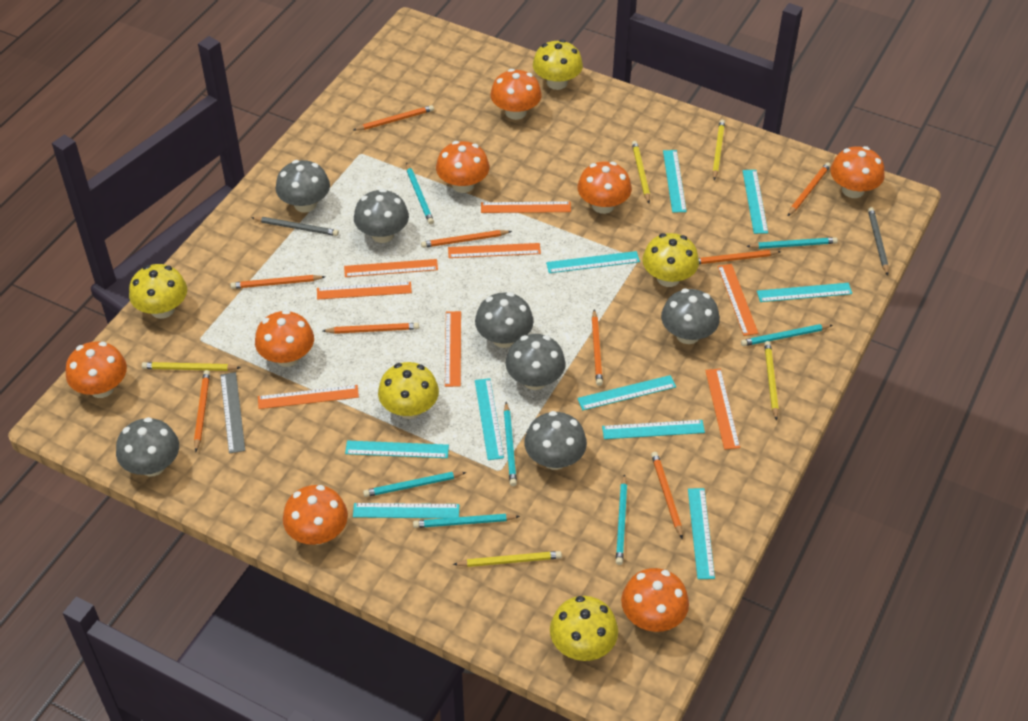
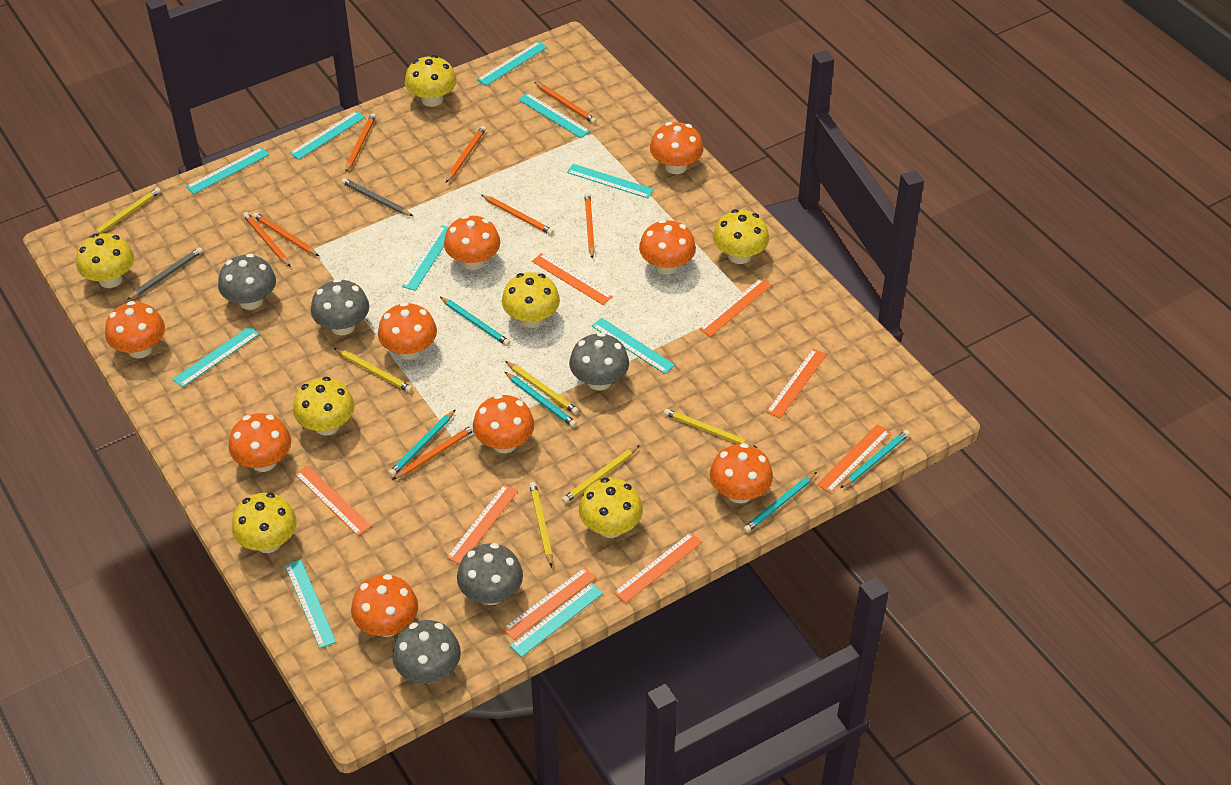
grey mushroom: [116,417,179,476] [276,160,330,213] [354,189,409,243] [475,292,534,348] [506,334,565,390] [524,411,587,470] [661,289,720,344] = 7 -> [218,254,276,310] [311,278,369,336] [392,620,461,683] [457,543,523,605] [569,332,629,391] = 5
grey ruler: [220,372,245,454] = 1 -> none = 0
orange mushroom: [66,341,127,398] [255,310,314,367] [283,485,348,545] [436,141,489,193] [490,69,542,120] [577,162,632,214] [621,568,689,632] [830,146,884,198] = 8 -> [105,301,165,358] [229,413,291,472] [351,574,418,637] [378,302,437,360] [444,215,500,270] [473,394,534,453] [639,219,696,275] [650,122,704,174] [710,443,773,504] = 9
orange pencil: [194,370,210,452] [230,275,325,289] [323,323,419,334] [353,105,434,130] [421,230,512,248] [592,309,603,386] [651,452,683,539] [698,250,781,264] [788,162,831,216] = 9 -> [243,212,291,267] [253,212,319,256] [345,113,376,172] [392,425,473,480] [446,126,486,183] [481,195,554,235] [535,82,597,124] [585,193,595,259] = 8
turquoise pencil: [363,472,467,497] [406,163,434,224] [413,514,520,528] [504,402,517,486] [616,474,627,565] [741,324,832,346] [746,237,838,249] = 7 -> [389,409,456,477] [440,297,510,346] [505,372,577,427] [743,472,817,533] [840,430,910,488] = 5
yellow mushroom: [129,264,187,319] [378,362,439,419] [533,39,583,90] [550,596,618,661] [642,233,699,287] = 5 -> [76,233,134,288] [232,493,297,553] [293,377,355,436] [405,55,457,107] [502,272,560,328] [579,478,643,538] [713,209,769,264] = 7
yellow pencil: [142,362,241,371] [453,551,562,567] [632,141,650,203] [713,120,725,180] [764,341,779,421] = 5 -> [89,187,161,238] [334,348,413,392] [505,361,579,414] [529,482,553,567] [562,445,640,504] [664,409,757,448] = 6

